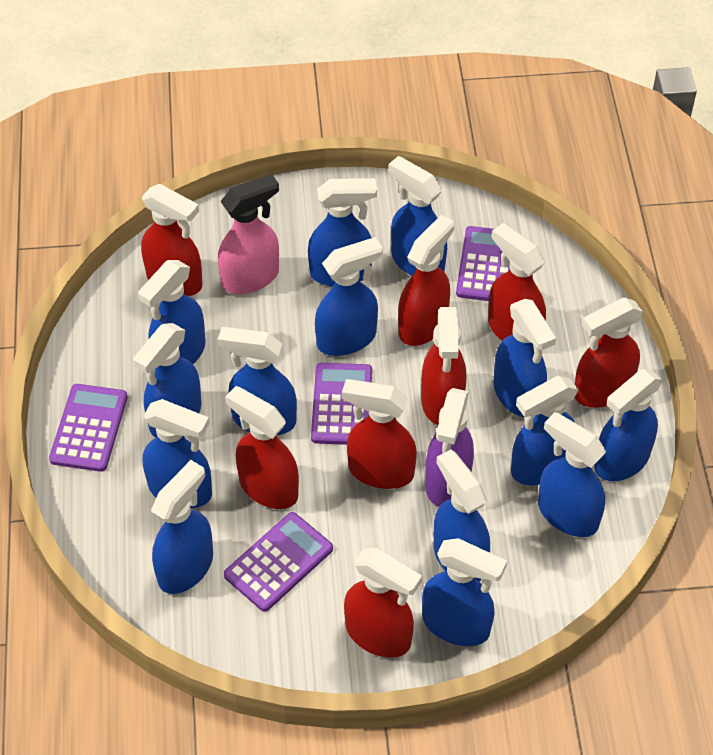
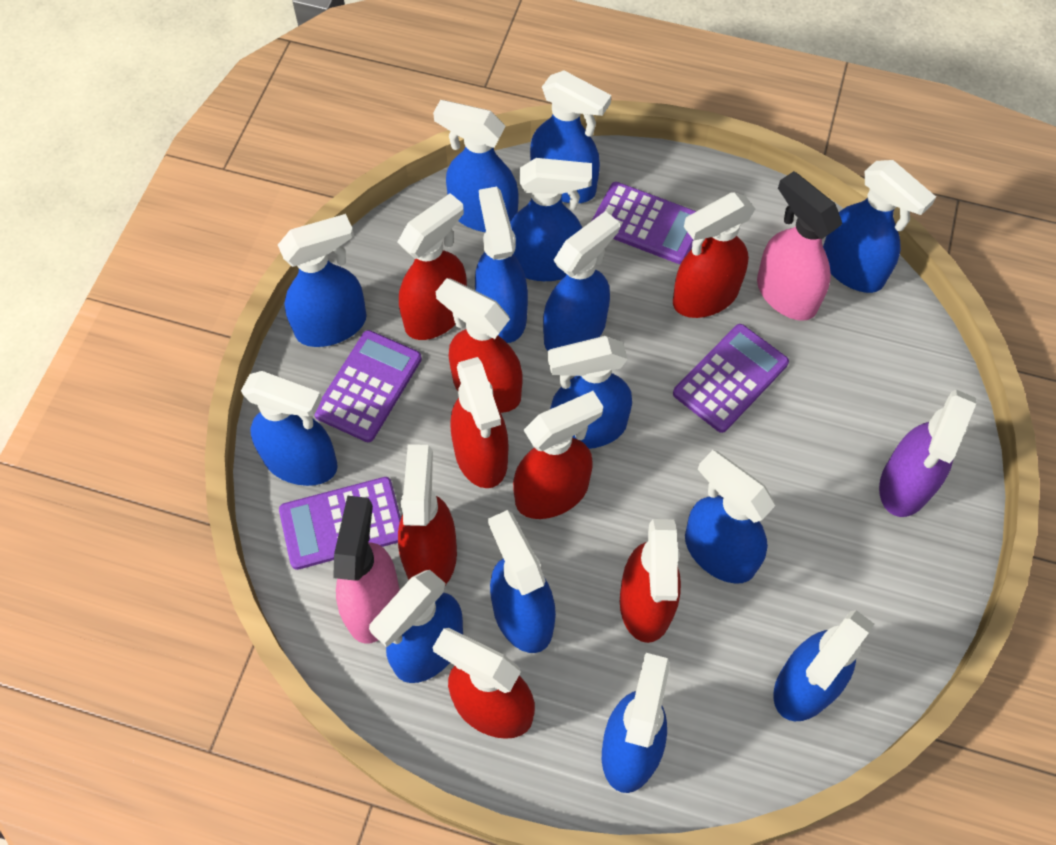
pink spray bottle: [218,174,279,294] = 1 -> [333,496,400,644] [757,171,842,321] = 2

